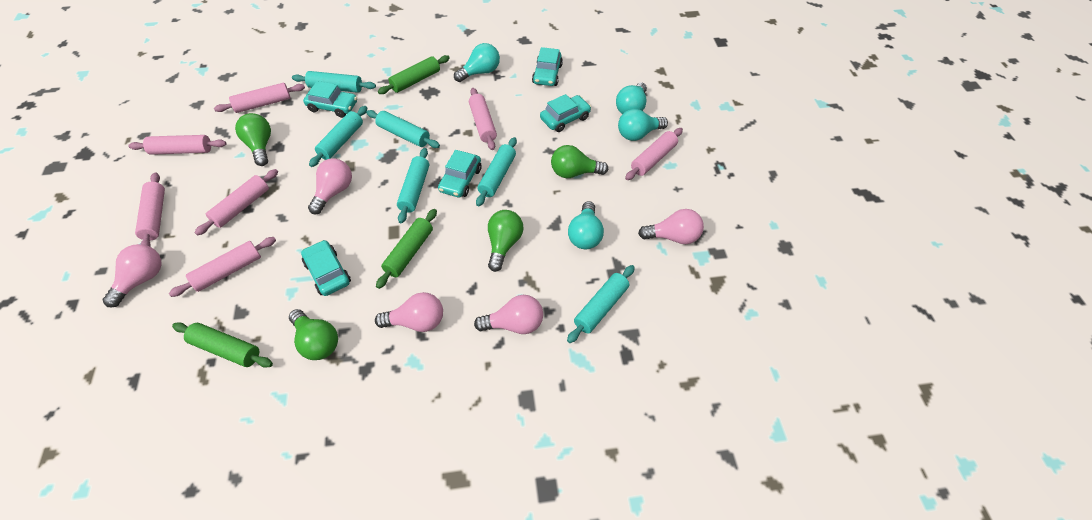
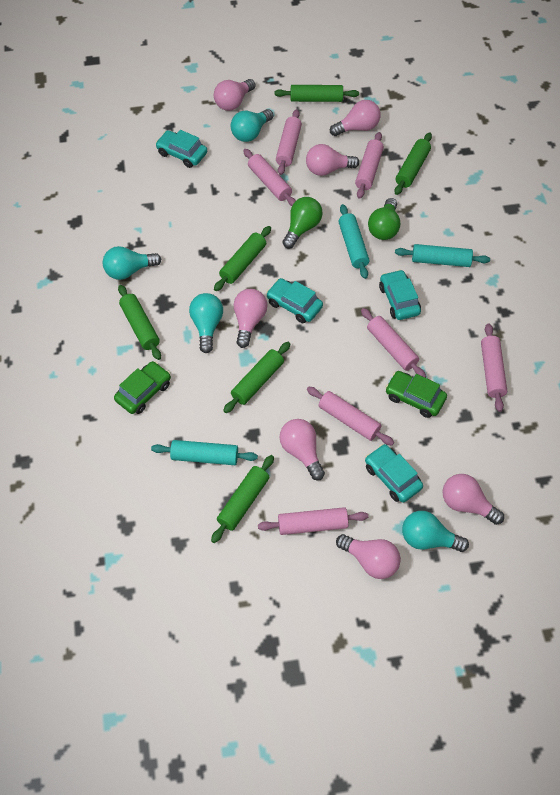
green car: none = 0 -> [114,361,171,414] [385,371,447,418] = 2
green light bulb: [235,113,271,166] [289,309,338,360] [488,210,523,272] [551,145,608,178] = 4 -> [283,197,322,249] [368,198,400,240] = 2
green rolling pin: [172,322,273,368] [376,209,437,289] [378,55,450,94] = 3 -> [118,285,161,360] [211,455,274,543] [214,226,271,291] [223,342,290,413] [274,85,359,102] [395,133,432,195] = 6
pink light bulb: [103,244,162,307] [308,158,352,214] [375,292,443,332] [474,295,543,334] [638,209,704,244] = 5 -> [214,79,255,111] [234,289,268,348] [280,419,325,480] [306,144,359,176] [330,100,381,136] [336,534,401,579] [443,474,504,525] = 7
turquoise car: [301,240,351,296] [303,81,357,118] [438,150,481,198] [532,47,563,86] [540,94,591,132] = 5 -> [155,130,207,168] [266,278,323,323] [365,444,423,503] [379,270,421,320] = 4
turquoise rolling pin: [292,71,376,93] [309,106,367,167] [366,110,440,148] [397,148,429,223] [476,137,517,206] [567,265,635,343] = 6 -> [151,440,258,465] [339,204,369,279] [395,244,490,267] = 3

